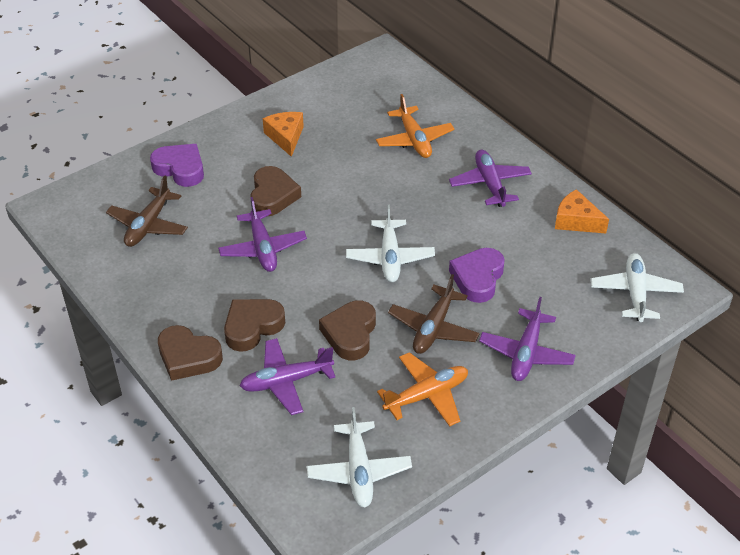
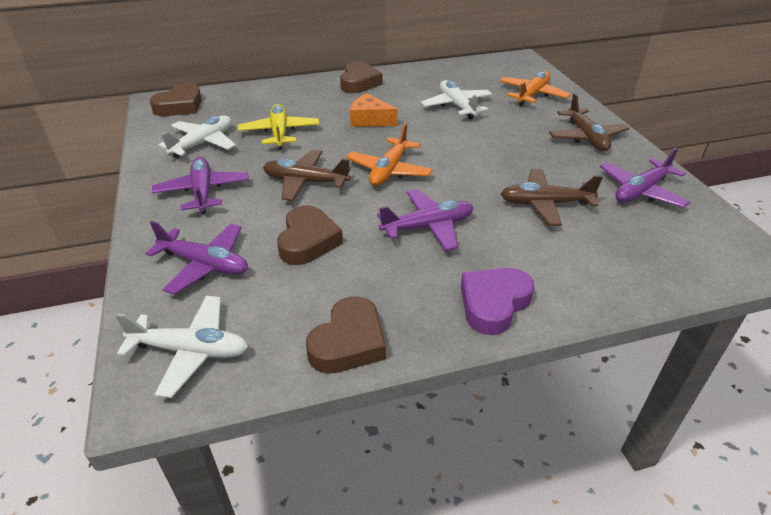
brown plane: [106,176,188,247] [388,274,480,354] = 2 -> [263,149,351,201] [501,169,603,226] [549,93,629,151] = 3
orange cheese: [263,112,304,157] [555,189,609,233] = 2 -> [350,93,397,127] = 1
purple heart: [150,144,204,187] [449,248,505,303] = 2 -> [461,268,535,335] = 1
yellow plane: none = 0 -> [238,104,320,149] = 1

